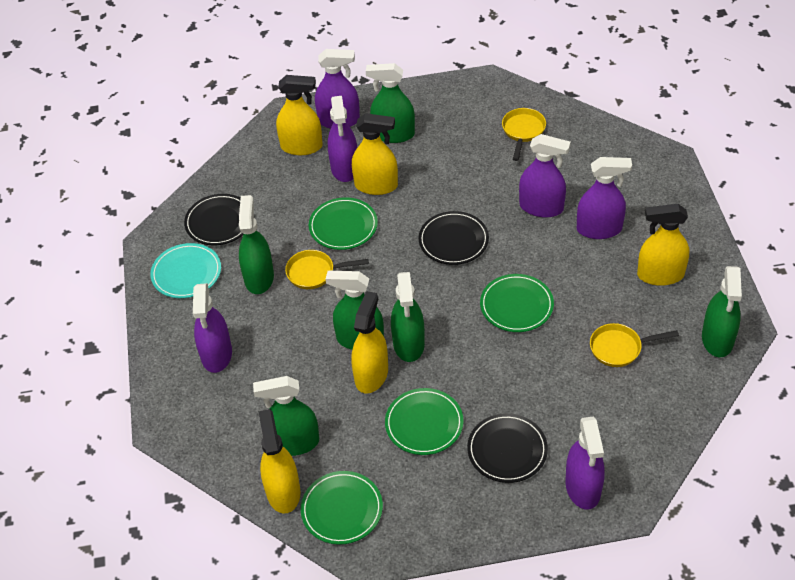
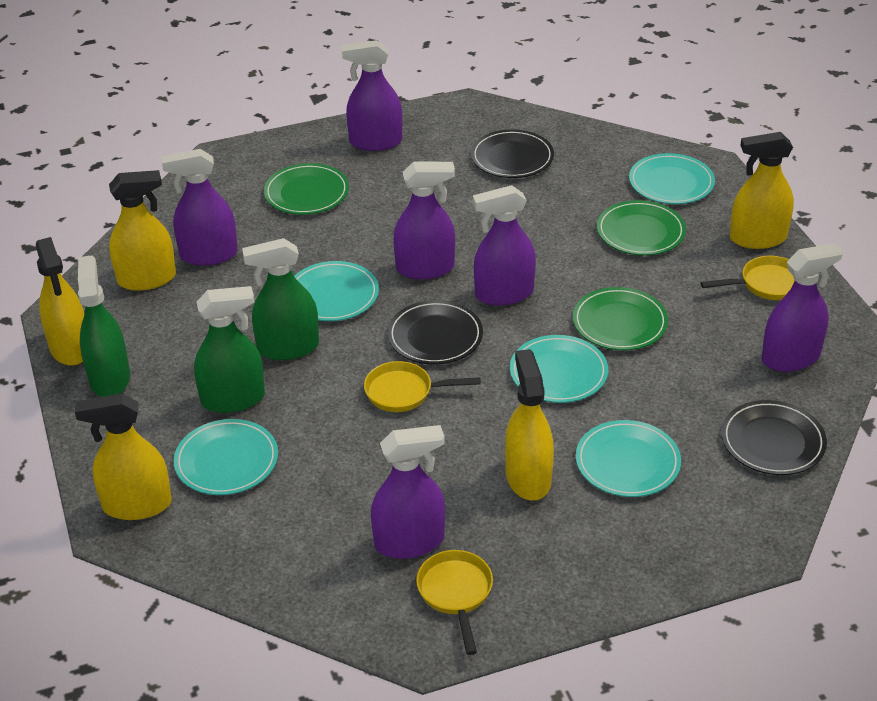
green plate: [301,471,383,545] [309,197,378,250] [385,388,464,455] [480,274,554,332] = 4 -> [264,163,349,215] [573,287,668,350] [597,200,686,255] = 3
green spray bottle: [239,195,274,294] [253,376,319,456] [326,271,384,350] [366,63,415,143] [391,272,425,362] [702,266,742,357] = 6 -> [78,255,130,397] [194,286,265,413] [242,238,319,360] = 3
turquoise plate: [150,243,221,298] = 1 -> [174,419,278,495] [294,261,379,321] [510,335,608,403] [576,420,681,497] [629,153,715,204] = 5

